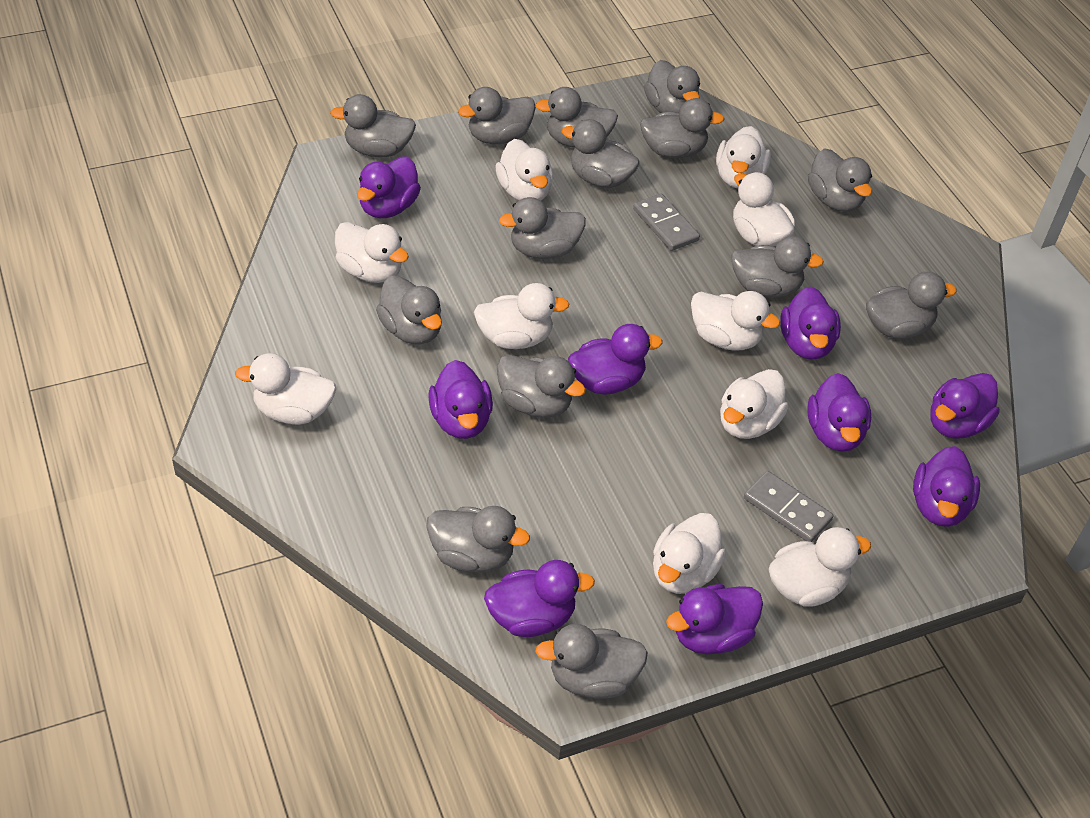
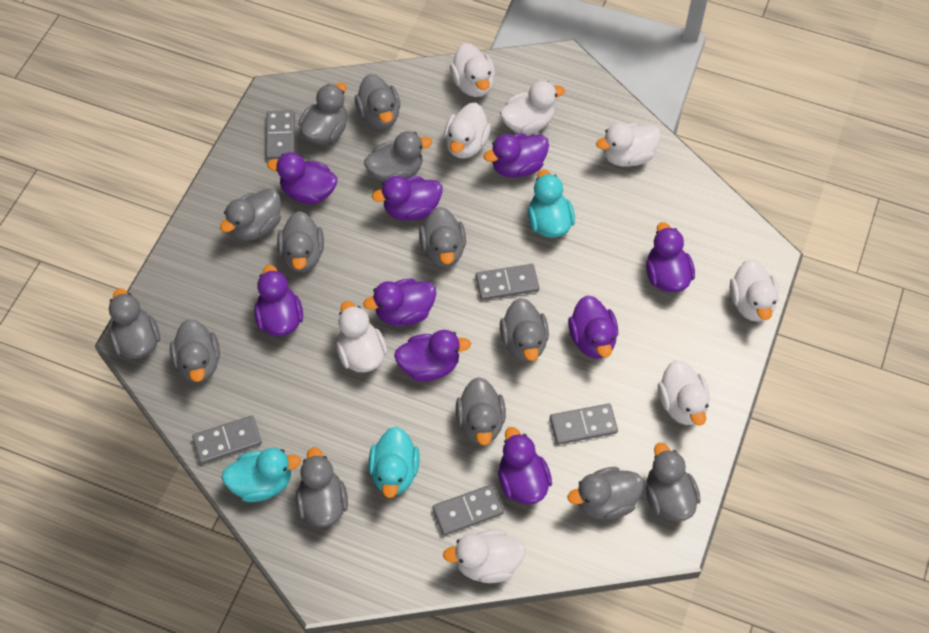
grey domino: [633,193,700,251] [744,471,833,542] = 2 -> [192,415,262,464] [266,110,295,160] [432,484,504,536] [476,264,539,300] [550,404,618,445] = 5
grey duck: [330,94,416,157] [376,276,442,344] [426,506,530,572] [458,87,536,144] [497,355,586,418] [499,197,586,259] [535,87,618,148] [535,624,648,699] [562,119,640,188] [640,98,725,158] [644,60,700,113] [731,236,824,298] [808,148,872,212] [866,272,957,339] = 14 -> [109,288,160,359] [170,319,220,382] [220,188,281,241] [277,211,324,272] [296,447,348,527] [299,83,347,144] [355,74,400,129] [364,131,432,182] [419,207,466,267] [456,377,506,445] [500,298,549,362] [568,467,644,520] [646,443,700,521] = 13
turquoise duck: none = 0 -> [221,448,301,502] [369,427,420,498] [528,170,575,238] = 3
white duck: [235,353,336,425] [335,222,409,283] [474,283,570,349] [495,139,553,201] [653,513,726,594] [691,291,780,351] [716,126,771,188] [720,369,788,439] [733,172,795,247] [769,527,871,607] = 10 -> [336,301,388,372] [443,530,526,583] [444,102,491,159] [450,43,495,97] [500,81,565,135] [596,123,661,167] [658,360,710,426] [730,259,779,322] = 8

